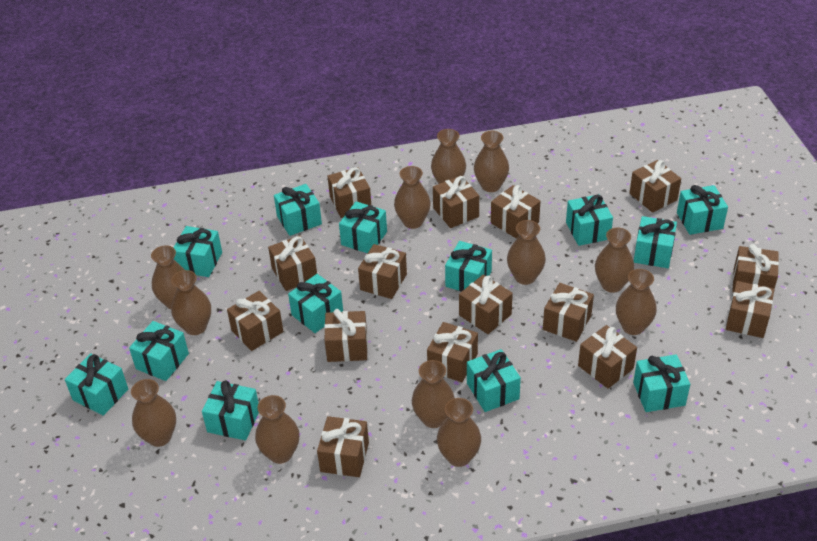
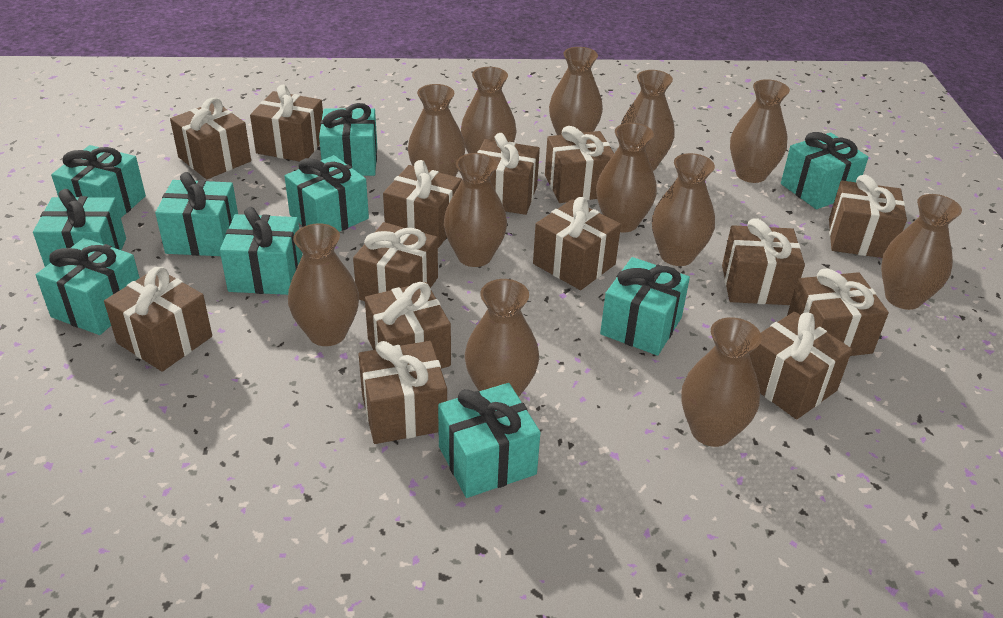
brown gift: [227,291,284,351] [268,235,317,291] [317,416,369,477] [324,309,368,362] [328,167,371,218] [358,244,407,299] [427,322,478,382] [433,176,479,228] [459,275,513,334] [491,185,541,239] [543,283,594,342] [578,325,637,389] [629,160,681,213] [726,281,774,338] [732,244,779,293] = 15 -> [104,267,212,372] [170,97,251,179] [250,85,323,162] [353,222,438,301] [358,341,447,444] [365,282,451,369] [383,160,462,248] [477,133,540,215] [533,197,621,290] [545,126,614,203] [722,218,805,305] [749,312,852,420] [787,269,889,356] [829,175,907,258] = 14
turquoise gift: [65,353,128,416] [129,321,189,381] [173,226,222,277] [202,380,259,440] [274,184,322,236] [288,274,343,333] [339,201,387,253] [445,241,492,292] [467,349,521,412] [566,194,613,246] [633,354,690,412] [634,216,677,268] [677,185,728,235] = 13 -> [33,189,126,267] [36,238,140,335] [51,145,146,218] [155,172,238,256] [220,207,303,295] [285,155,369,232] [319,103,377,176] [438,383,541,498] [600,257,690,356] [781,132,868,209] = 10

